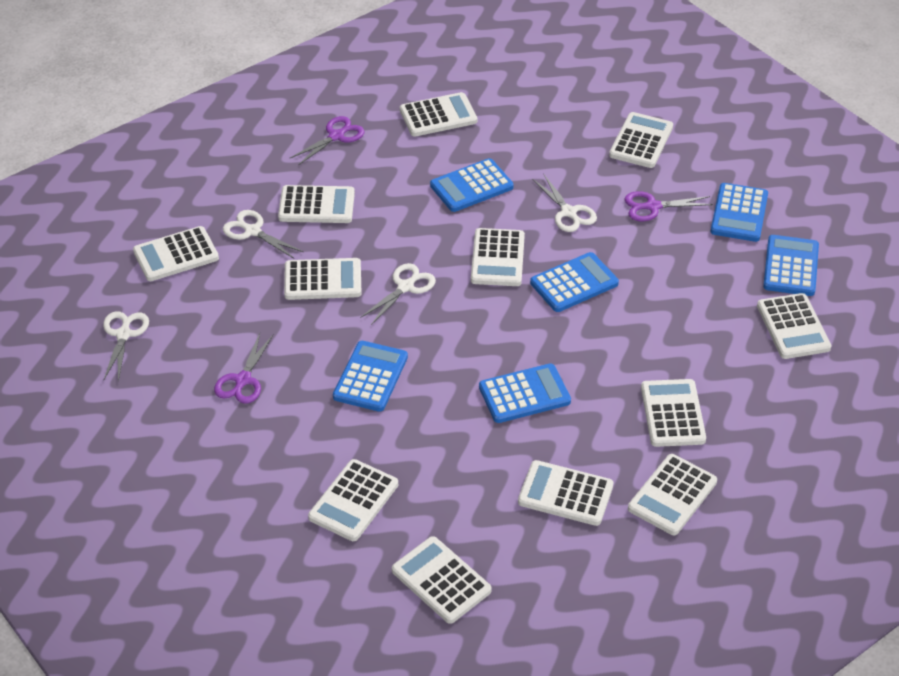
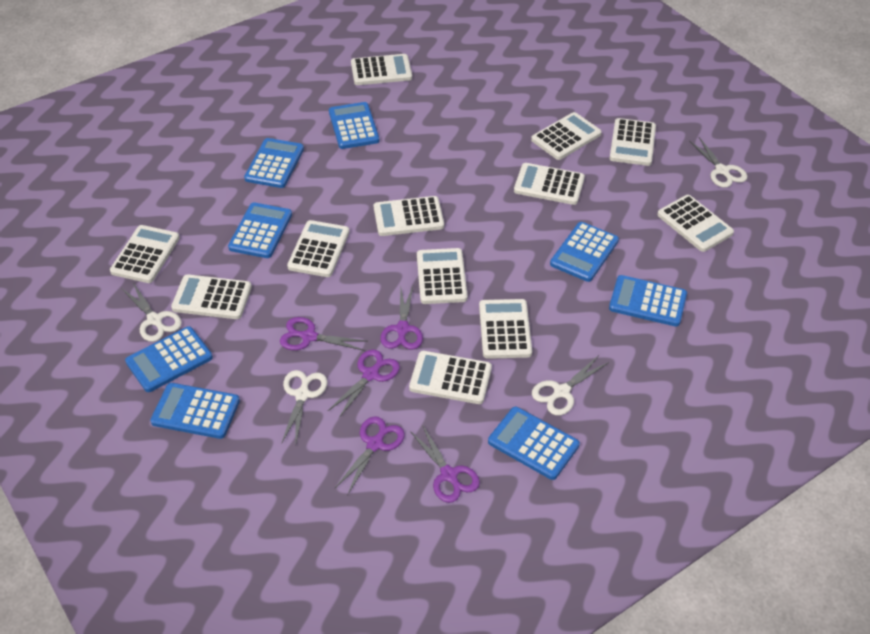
blue calculator: [333,341,408,412] [430,158,514,212] [479,363,571,423] [530,252,619,312] [711,183,768,242] [763,235,819,296] = 6 -> [125,326,213,392] [151,383,240,439] [228,202,292,258] [244,138,304,188] [329,102,379,149] [488,407,580,480] [550,222,619,282] [609,275,687,327] = 8
purple scissors: [214,333,274,404] [289,116,364,165] [624,191,713,221] = 3 -> [280,317,366,351] [328,349,400,418] [335,416,405,495] [380,286,423,350] [410,424,480,503] = 5

